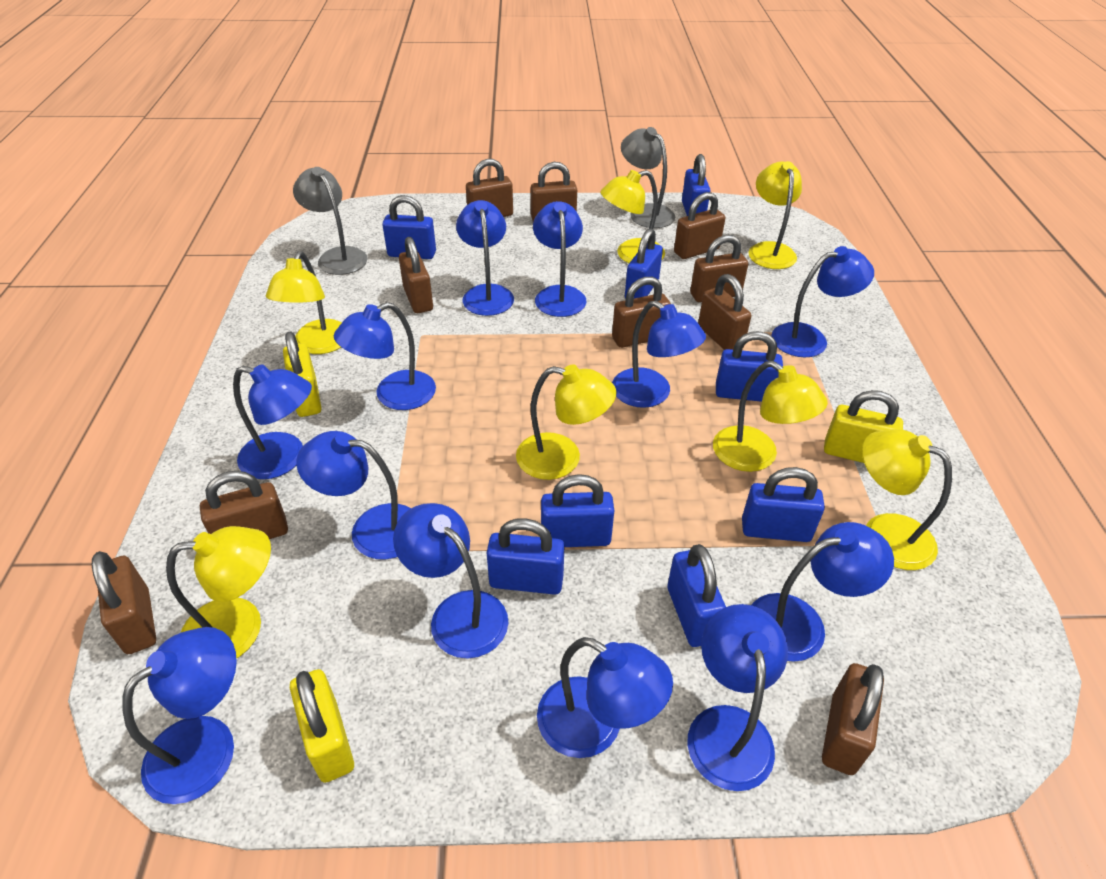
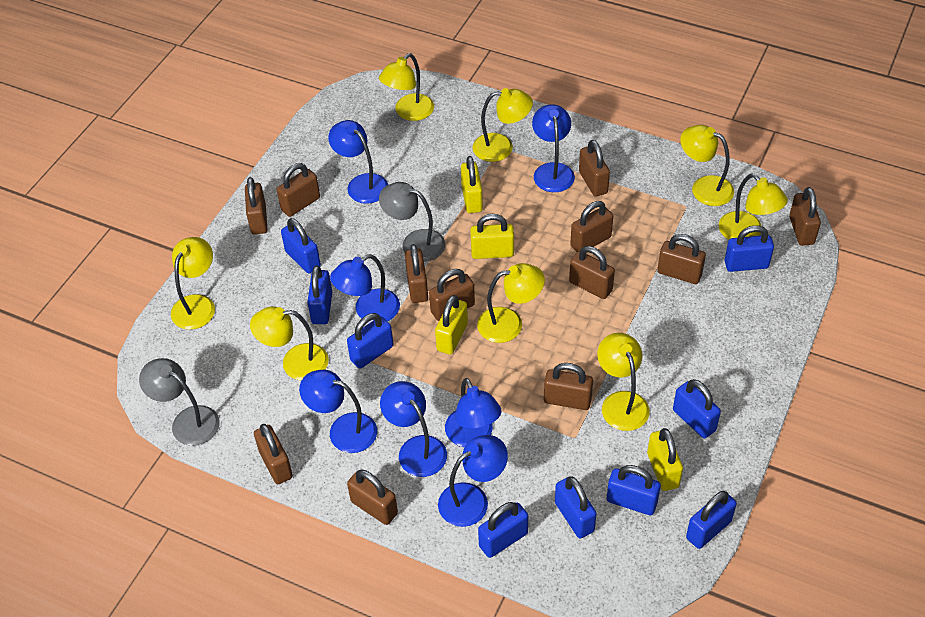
blue lamp: [122,627,237,804] [233,364,312,479] [296,431,411,560] [334,302,436,410] [393,503,509,659] [456,200,514,316] [533,201,586,317] [537,637,673,758] [612,301,706,408] [687,604,788,791] [752,522,894,662] [771,246,874,357] = 12 -> [299,370,377,453] [328,120,388,204] [330,254,400,323] [380,381,447,477] [438,435,508,527] [445,378,501,447] [532,104,575,192] = 7
blue padlock: [382,195,436,259] [487,518,564,595] [541,474,614,547] [625,228,663,299] [667,544,726,647] [682,154,710,216] [716,331,783,402] [742,467,825,542] = 8 -> [281,218,321,274] [307,265,332,324] [347,313,393,368] [478,502,528,558] [555,476,597,538] [607,465,661,515] [673,379,721,438] [686,491,737,549] [725,225,774,272] = 9
brown padlock: [92,551,156,654] [200,471,288,539] [399,237,433,313] [466,159,513,217] [531,162,577,222] [612,277,671,348] [674,192,725,259] [690,235,748,302] [698,274,751,350] [822,663,884,775] = 10 -> [245,177,267,235] [254,424,293,484] [277,163,320,217] [347,470,398,525] [405,244,428,303] [429,269,475,321] [544,363,593,410] [569,246,615,299] [570,201,613,252] [579,140,610,197] [657,234,706,284] [789,187,821,246] = 12
yellow lamp: [166,526,271,659] [266,251,342,354] [516,364,617,480] [600,170,665,263] [713,361,828,472] [748,161,802,269] [862,429,952,570] = 7 -> [171,237,215,330] [250,306,329,381] [379,53,434,121] [473,88,533,162] [477,263,545,343] [597,333,649,431] [680,125,734,206] [719,173,788,240] = 8
yellow padlock: [283,331,322,417] [290,669,354,783] [824,390,903,463] = 3 -> [435,295,468,355] [461,156,483,213] [470,214,514,259] [647,428,683,491] = 4

